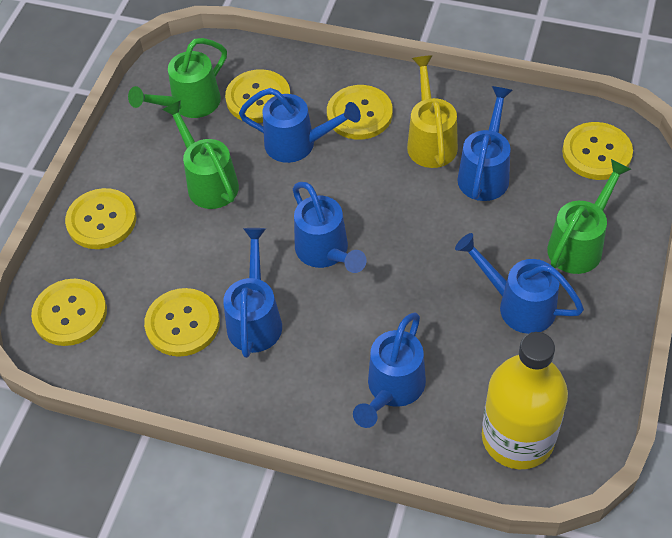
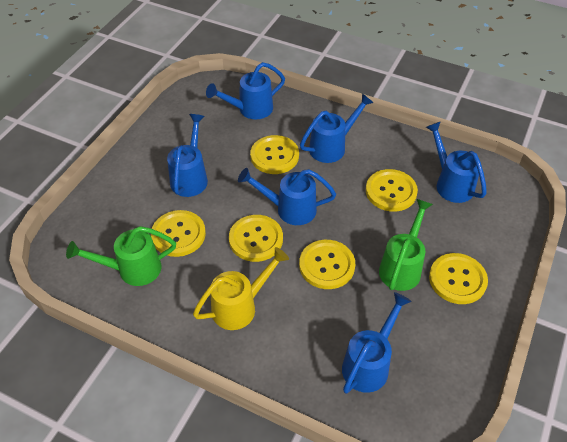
green watering can: [128,38,227,118] [162,100,239,209] [547,159,631,274] = 3 -> [66,226,176,286] [379,199,433,291] = 2
yellow bottle: [482,332,568,469] = 1 -> none = 0

